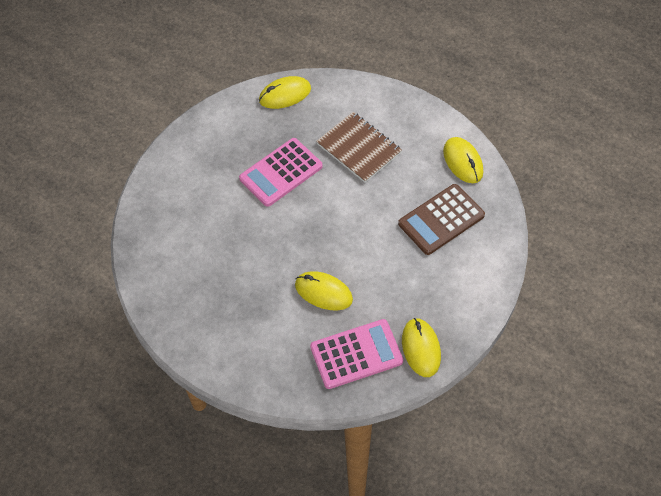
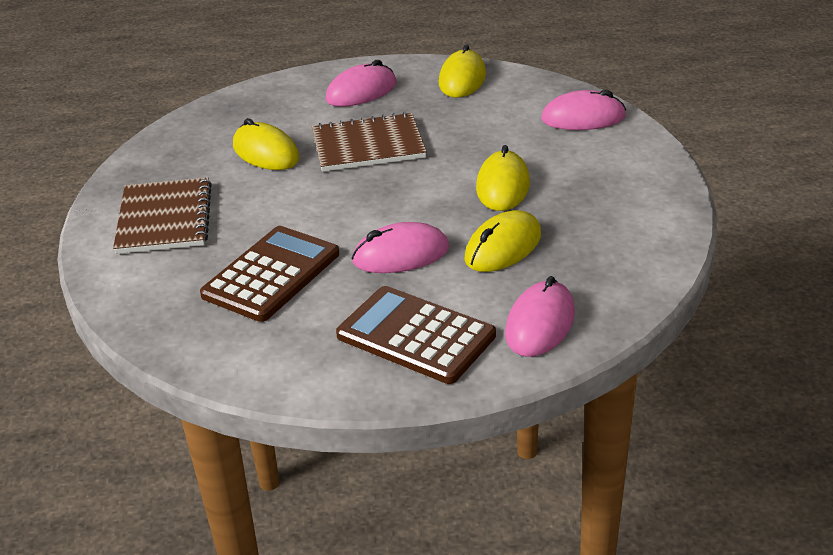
brown calculator: [398,184,485,255] = 1 -> [200,226,339,322] [336,286,496,384] = 2
brown notebook: [316,112,402,183] = 1 -> [113,177,212,254] [312,112,427,172] = 2
pink calculator: [239,138,323,207] [310,319,403,389] = 2 -> none = 0
pink mouse: none = 0 -> [326,60,396,107] [351,222,449,273] [505,276,575,357] [541,90,626,130] = 4

